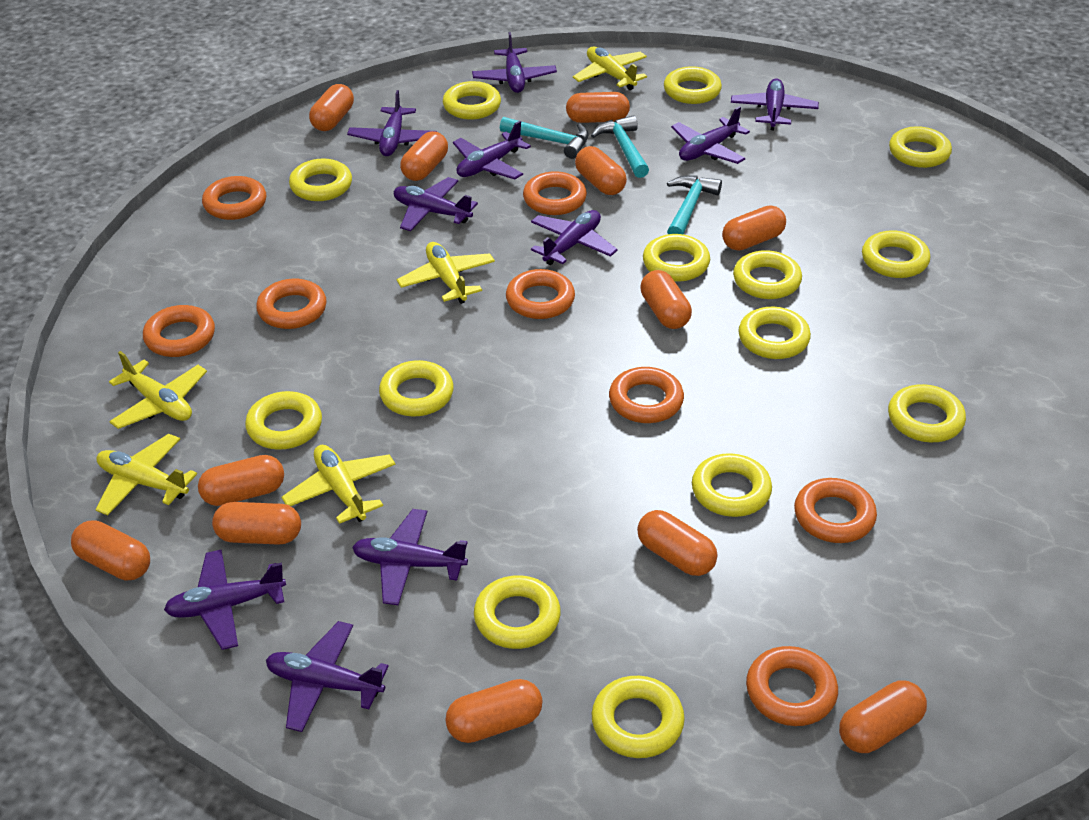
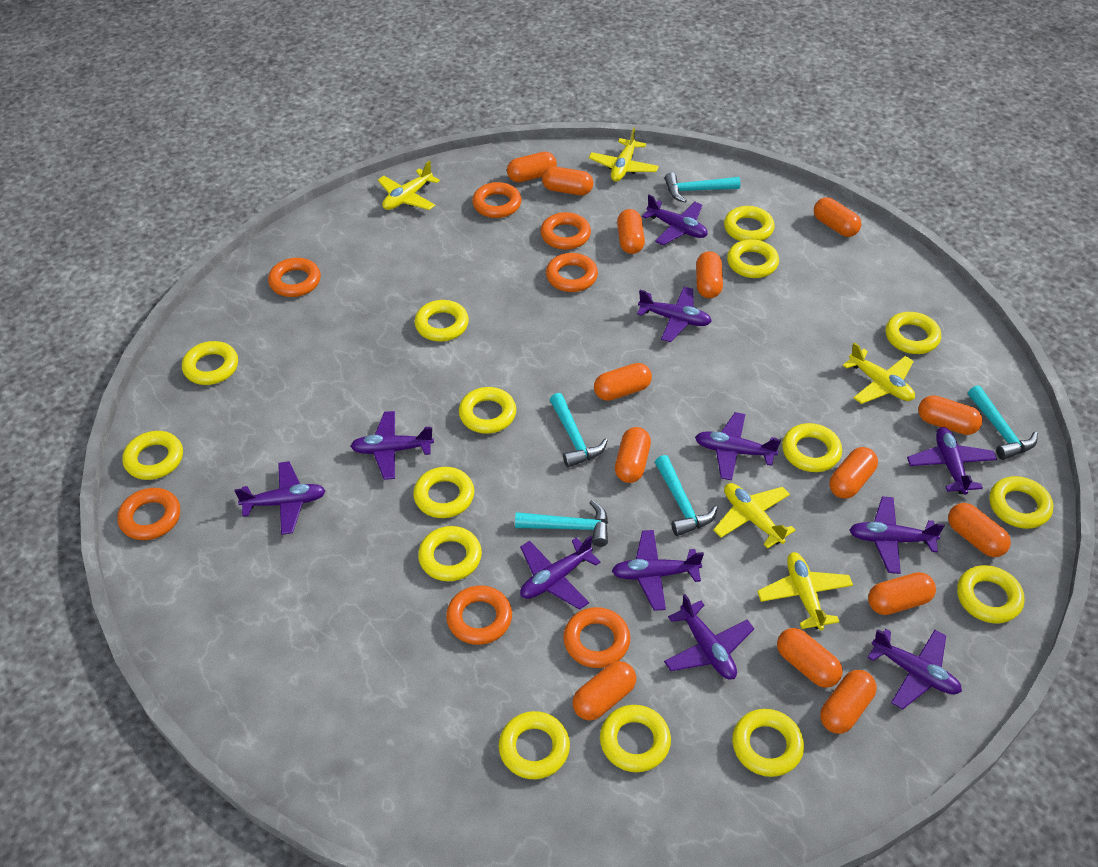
orange capsule: [71,520,150,580] [198,455,284,506] [212,502,301,545] [309,84,354,131] [400,131,448,181] [445,679,542,743] [566,92,630,123] [575,146,627,195] [637,510,718,576] [640,270,692,329] [722,205,786,251] [839,681,927,753] = 12 -> [507,152,557,182] [542,167,593,195] [573,661,636,721] [594,363,652,401] [615,427,651,483] [617,209,645,254] [696,251,723,298] [777,628,843,688] [814,197,861,237] [820,670,877,734] [829,447,878,499] [868,572,936,615] [918,395,982,435] [948,503,1011,557] = 14
orange ring: [143,305,215,357] [202,176,266,220] [256,279,326,329] [506,269,575,319] [523,171,587,215] [609,367,684,423] [746,646,838,726] [794,478,877,543] = 8 -> [117,488,180,540] [268,258,321,297] [446,585,512,645] [472,182,522,218] [541,212,591,250] [546,253,598,292] [563,607,630,668] = 7
purple plane: [164,550,286,650] [266,621,389,732] [347,90,437,156] [352,509,468,605] [393,177,478,231] [453,121,531,179] [472,32,557,93] [531,210,618,265] [671,106,750,164] [731,78,819,130] = 10 -> [234,461,326,535] [350,411,434,480] [520,536,600,610] [612,530,704,611] [637,287,712,342] [642,195,708,245] [664,594,754,680] [695,412,781,480] [850,496,945,574] [867,629,962,710] [907,427,997,495] = 11
turquoise hammer: [500,117,589,159] [591,115,649,178] [667,176,722,234] = 3 -> [515,500,608,547] [550,393,608,468] [655,455,717,536] [665,172,740,202] [968,385,1038,460] = 5
yellow ring: [245,391,322,450] [289,159,352,201] [379,360,454,416] [443,81,501,120] [474,575,561,649] [592,676,685,758] [643,234,710,282] [664,66,722,104] [692,453,772,517] [733,250,802,299] [738,307,811,359] [862,230,930,278] [888,384,966,442] [889,126,952,168] = 14 -> [122,431,183,480] [182,341,238,385] [413,467,474,518] [415,300,469,341] [418,526,482,581] [459,387,516,434] [499,711,570,779] [600,705,671,772] [724,206,775,241] [727,239,779,278] [732,709,804,777] [782,423,842,472] [885,312,941,354] [957,565,1024,623] [989,476,1053,529] = 15

